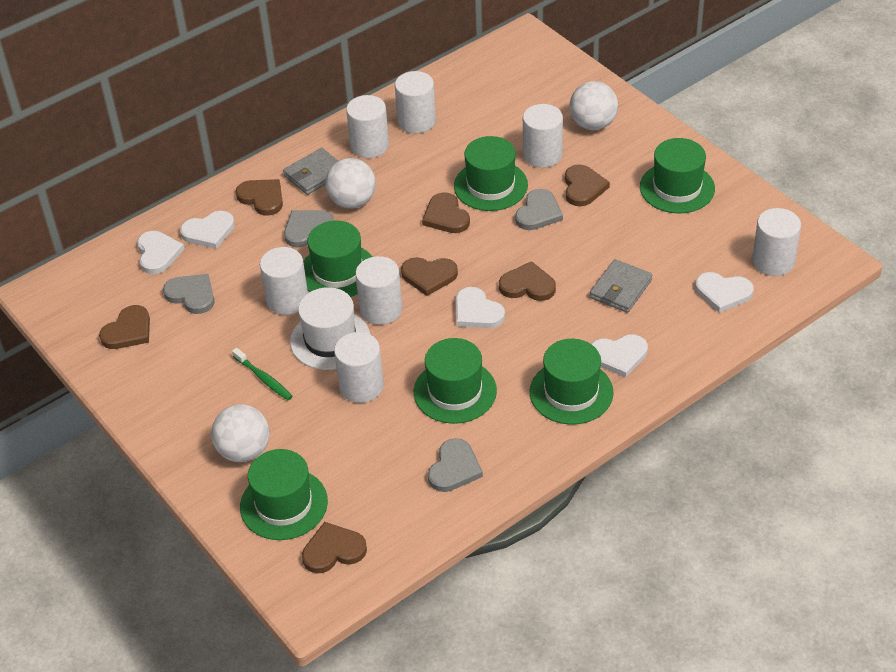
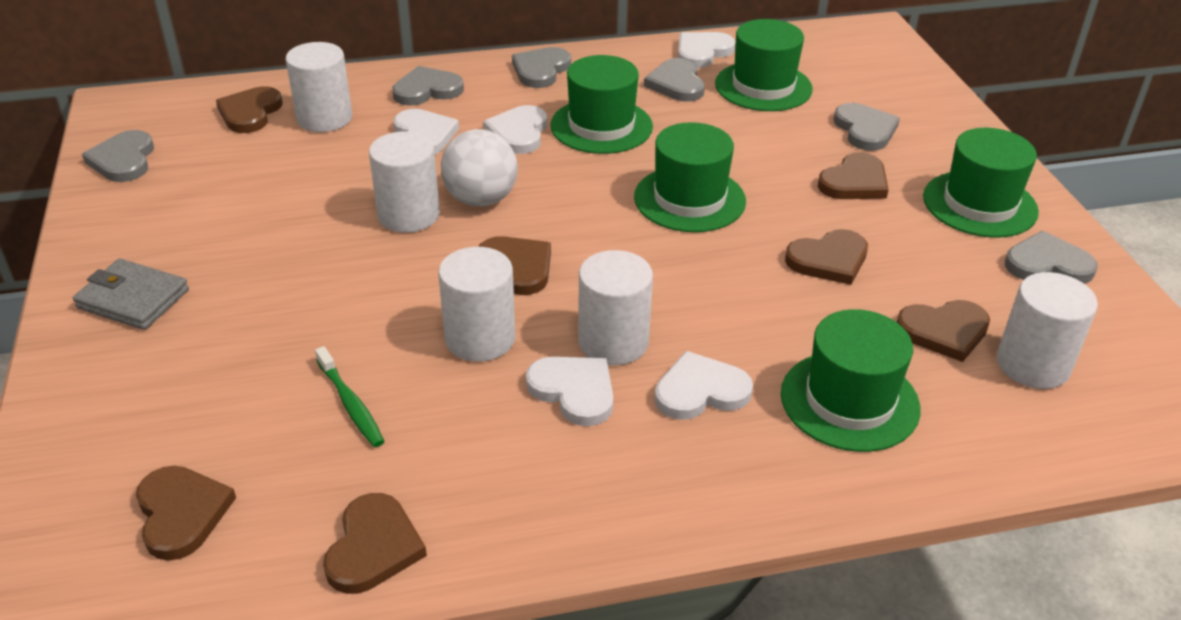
green hat: [240,449,328,540] [303,221,373,297] [414,338,497,424] [454,136,528,211] [529,339,613,425] [640,138,715,213] = 6 -> [550,55,653,154] [634,122,746,232] [715,19,813,111] [781,309,921,452] [923,128,1039,238] = 5
grey heart: [163,274,215,314] [284,210,334,248] [428,438,483,492] [515,189,563,230] = 4 -> [82,130,154,182] [392,66,464,106] [512,47,571,88] [644,58,705,102] [833,103,900,151] [1005,231,1098,284] = 6
grey wallet: [283,148,338,195] [590,259,652,313] = 2 -> [73,258,189,330] = 1
white ball: [211,404,270,462] [325,158,376,209] [569,81,618,130] = 3 -> [441,129,518,207] = 1
white cylinder: [260,247,308,315] [334,332,384,403] [346,95,389,158] [355,256,402,325] [395,71,436,133] [523,104,563,168] [752,208,801,276] = 7 -> [286,42,352,132] [369,131,440,233] [438,247,515,362] [578,250,653,365] [997,272,1098,389] = 5
white hat: [290,287,370,370] = 1 -> none = 0

